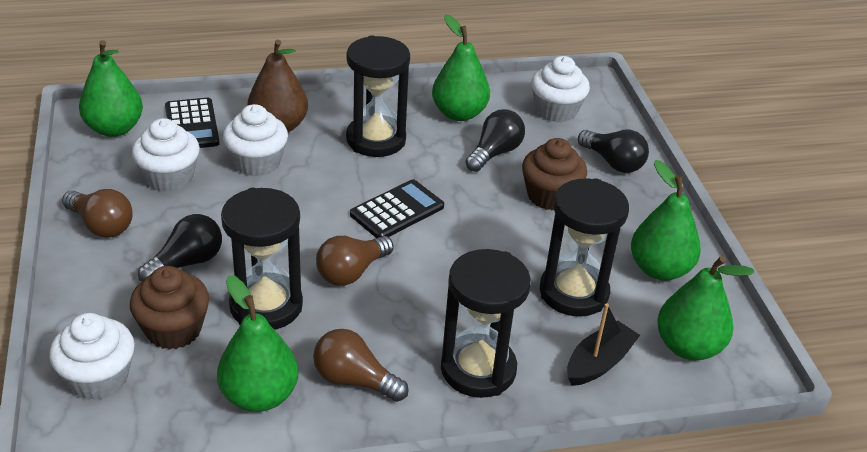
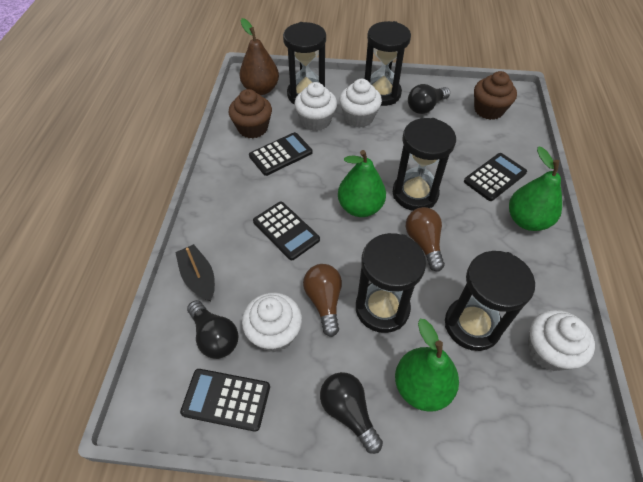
black calculator: [165,98,220,148] [350,179,444,238] = 2 -> [180,369,270,432] [249,132,312,176] [253,202,320,260] [464,153,527,201] = 4
black hourglass: [221,188,303,330] [346,35,410,157] [441,249,531,398] [540,178,629,317] = 4 -> [283,22,326,104] [356,233,426,333] [365,21,411,106] [393,118,456,211] [445,251,535,351] = 5
brown light bulb: [62,189,133,237] [313,329,408,402] [316,236,394,286] = 3 -> [303,264,342,337] [406,207,445,271] = 2
green pear: [79,40,143,137] [217,275,298,412] [432,14,490,121] [631,160,701,281] [657,256,755,361] = 5 -> [338,150,386,217] [395,319,459,412] [509,146,562,231] = 3

